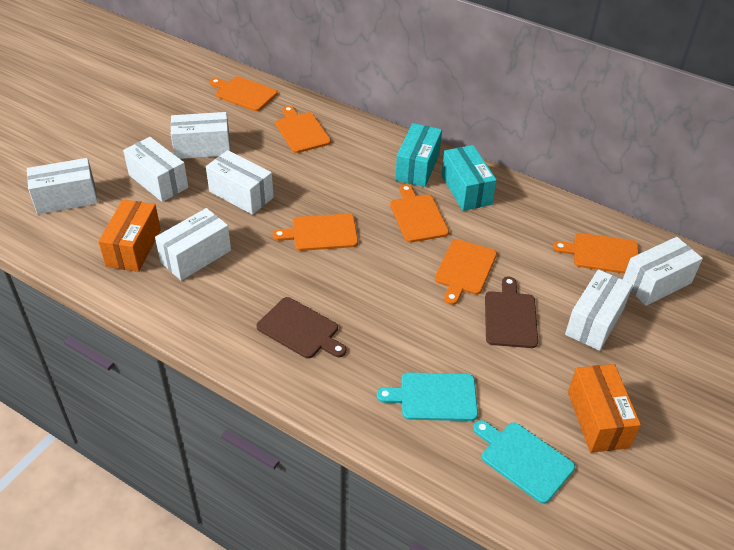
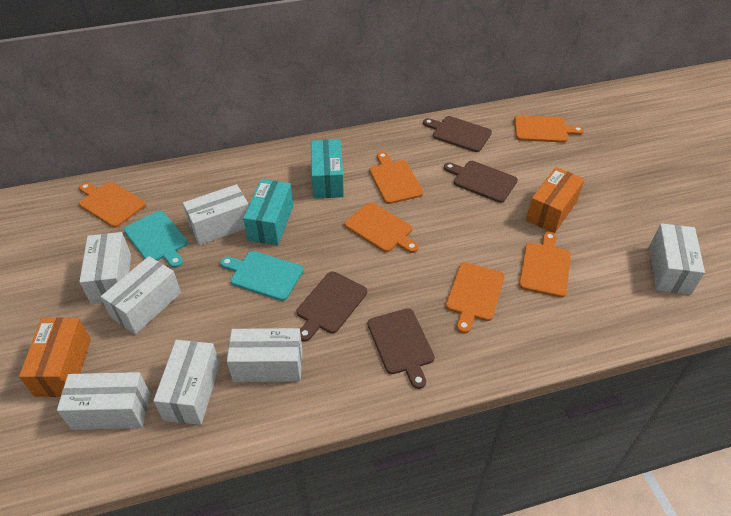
brown cutting board: [256,297,346,358] [485,277,538,348] = 2 -> [296,272,367,342] [367,308,435,389] [423,116,492,152] [444,161,518,203] = 4

